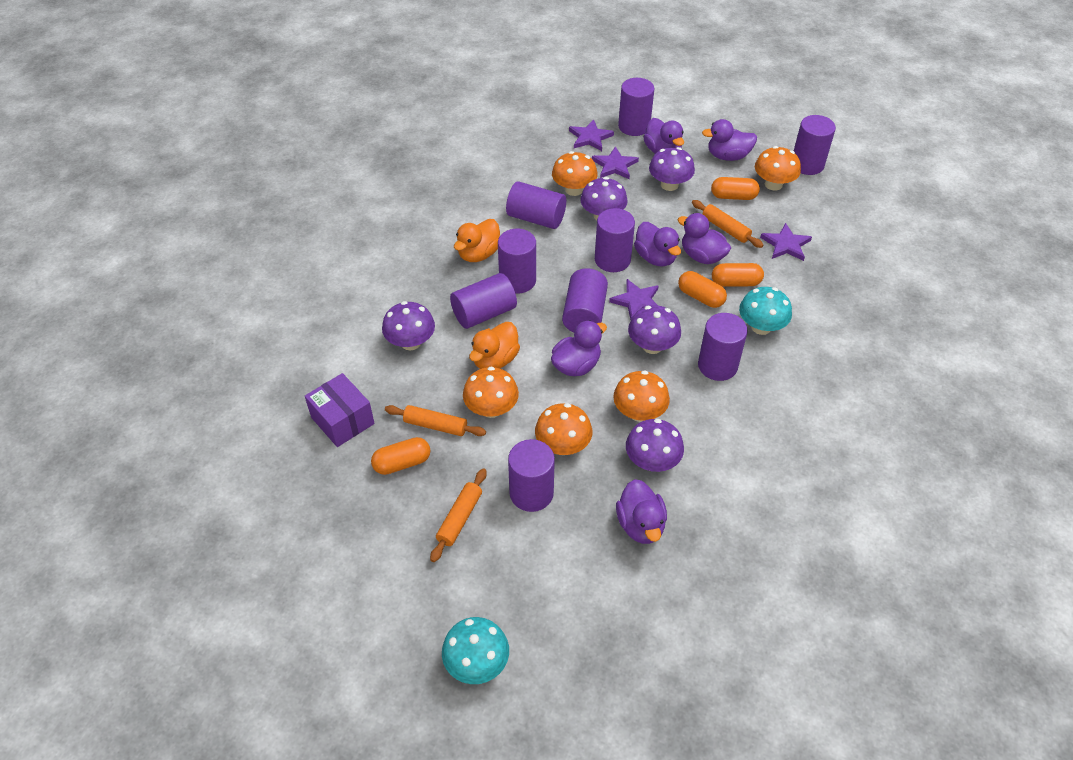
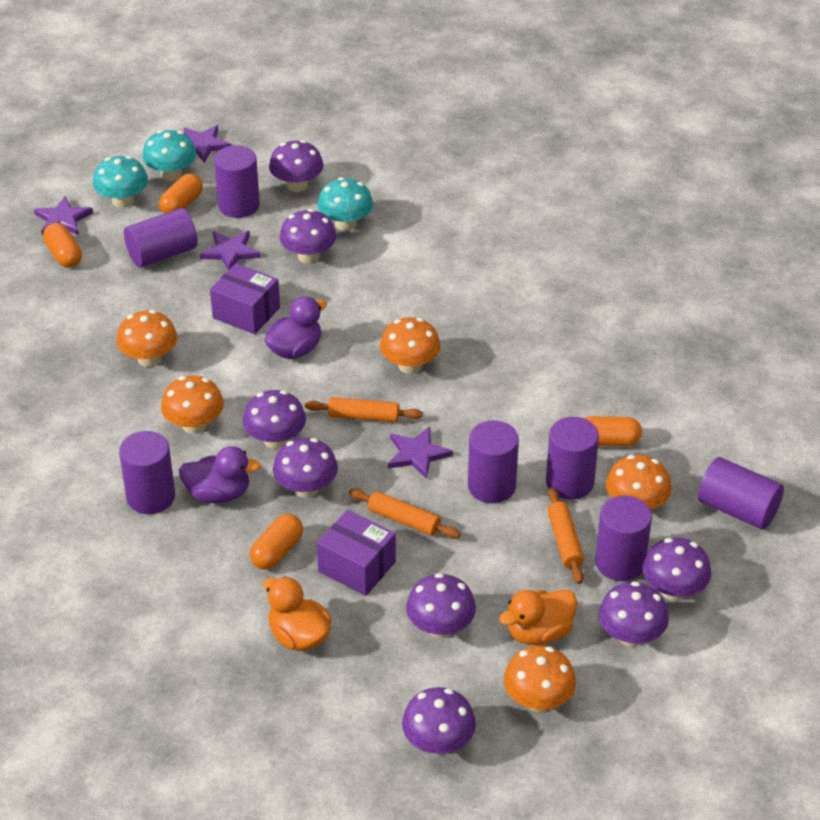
purple box: [305,373,374,447] = 1 -> [210,263,280,334] [317,510,396,596] = 2
purple cylinder: [450,273,517,329] [498,229,536,293] [506,182,566,229] [508,439,555,512] [562,268,608,332] [595,208,635,272] [618,78,654,136] [698,313,748,381] [794,115,836,175] = 9 -> [119,431,175,514] [124,208,198,268] [214,145,260,218] [468,420,519,503] [546,417,599,500] [595,495,652,581] [698,457,784,529] = 7
purple duck: [551,320,607,376] [616,479,667,544] [634,222,681,267] [643,118,684,154] [678,213,731,264] [702,119,757,161] = 6 -> [179,446,261,503] [264,296,327,359] = 2
purple mushroom: [382,301,435,350] [580,177,628,221] [626,419,684,472] [628,305,681,354] [649,147,695,191] = 5 -> [243,390,306,449] [269,140,324,192] [273,438,338,498] [280,209,337,264] [402,687,476,755] [406,573,476,638] [599,581,669,647] [643,537,711,601] = 8
turquoise mushroom: [442,617,509,684] [739,287,792,335] = 2 -> [93,156,148,208] [142,130,197,181] [317,177,373,231] = 3

